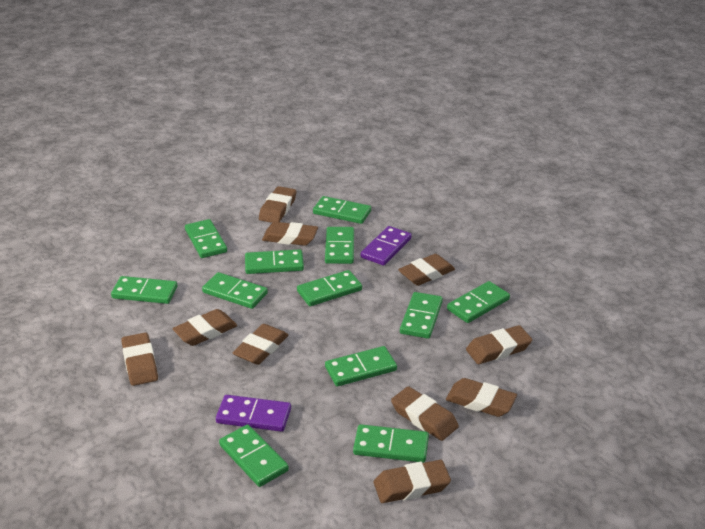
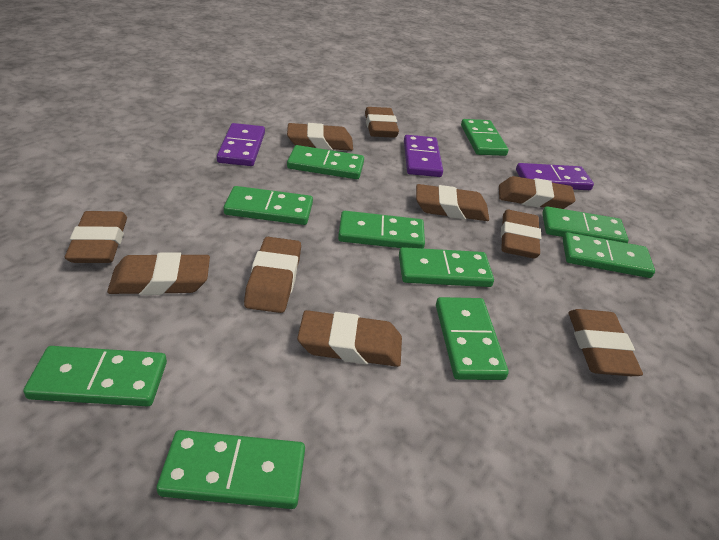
green domino: [111,276,177,304] [185,219,227,258] [202,272,268,309] [219,424,289,487] [245,249,304,274] [297,270,362,306] [313,196,371,224] [325,227,354,264] [325,346,397,386] [353,424,429,463] [400,292,443,339] [447,281,510,323] = 12 -> [23,346,167,406] [157,430,305,509] [224,186,313,225] [287,145,364,179] [338,211,425,249] [399,247,494,287] [436,297,508,380] [461,119,508,156] [542,206,629,243] [563,232,655,278] = 10
purple domino: [216,395,291,432] [361,226,412,266] = 2 -> [217,123,265,166] [404,135,443,177] [516,163,594,190] = 3

